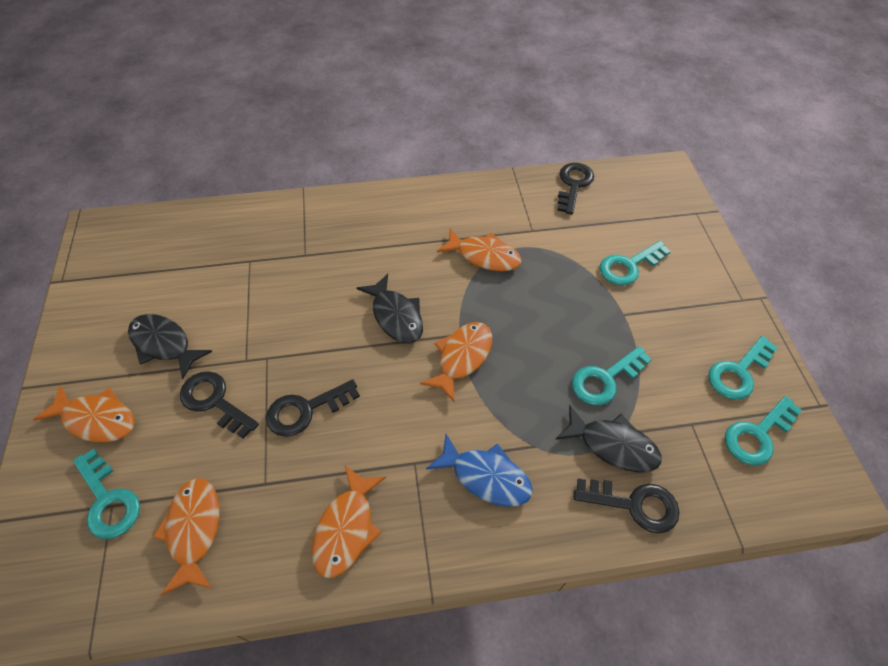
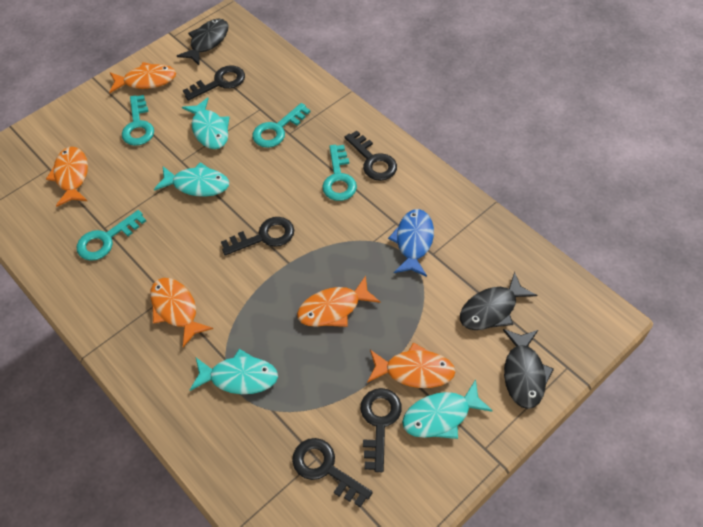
black key: [180,371,259,439] [266,380,360,437] [557,163,594,214] [574,478,680,534] = 4 -> [183,65,245,101] [221,217,294,256] [292,438,373,507] [345,131,397,181] [361,388,402,472] = 5
turquoise fish: none = 0 -> [154,162,229,197] [182,97,230,149] [190,349,278,394] [402,379,493,439] = 4
turquoise key: [73,448,140,539] [572,346,652,405] [599,241,671,286] [708,336,778,400] [725,396,802,465] = 5 -> [77,210,146,261] [122,95,154,146] [252,103,311,148] [322,145,357,201] = 4

